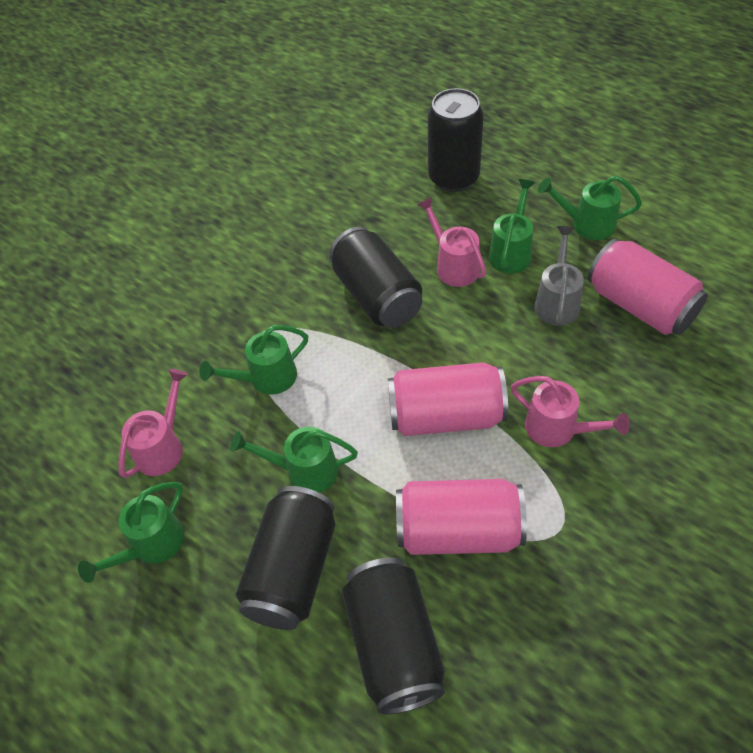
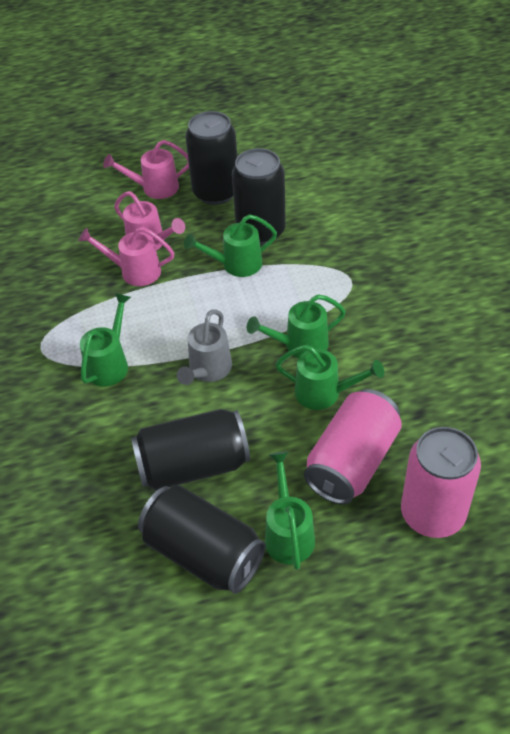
pink can: [388,362,508,436] [396,479,527,555] [588,238,708,335] = 3 -> [304,389,402,504] [401,427,481,538] = 2

